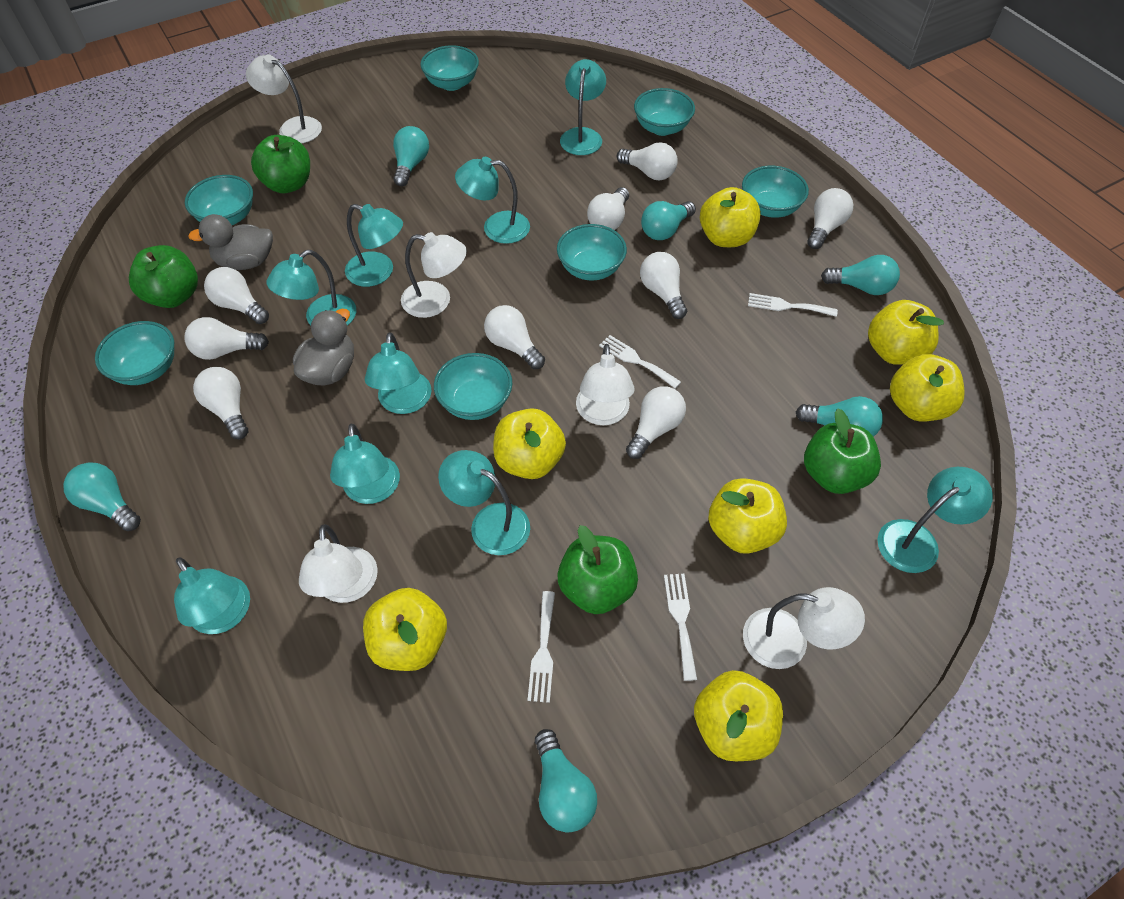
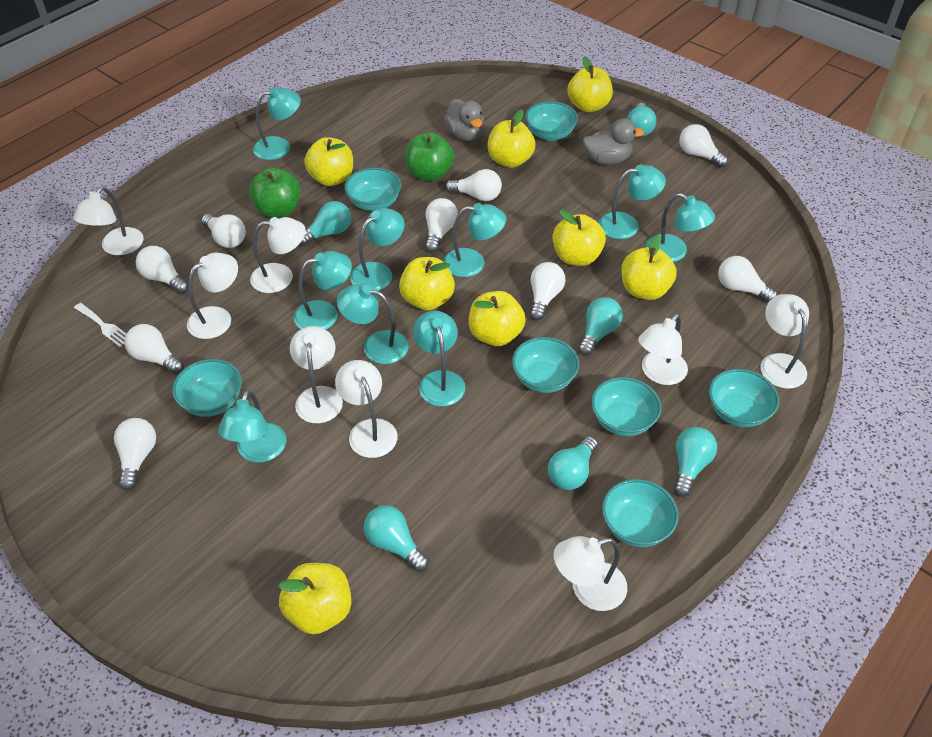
green apple: [129,245,198,308] [251,135,310,193] [557,525,638,614] [804,409,881,494] = 4 -> [249,168,300,218] [405,133,454,181] = 2
white fork: [527,591,555,703] [599,335,681,389] [664,574,697,681] [748,293,838,317] = 4 -> [74,303,126,347] = 1
white lamp: [246,54,322,143] [299,524,378,603] [401,232,467,318] [576,344,634,425] [743,587,865,669] = 5 -> [73,187,144,255] [187,253,238,339] [250,217,306,293] [290,326,343,423] [335,360,397,458] [554,536,627,611] [638,313,688,385] [760,294,809,389] = 8
yellow apple: [363,588,447,671] [493,408,566,479] [694,670,783,761] [700,187,761,247] [709,478,787,554] [868,300,944,365] [890,354,964,422] = 7 -> [278,563,351,634] [304,137,353,186] [399,257,455,311] [469,291,526,346] [487,109,535,168] [552,210,606,266] [567,56,613,112] [621,234,677,300] = 8

